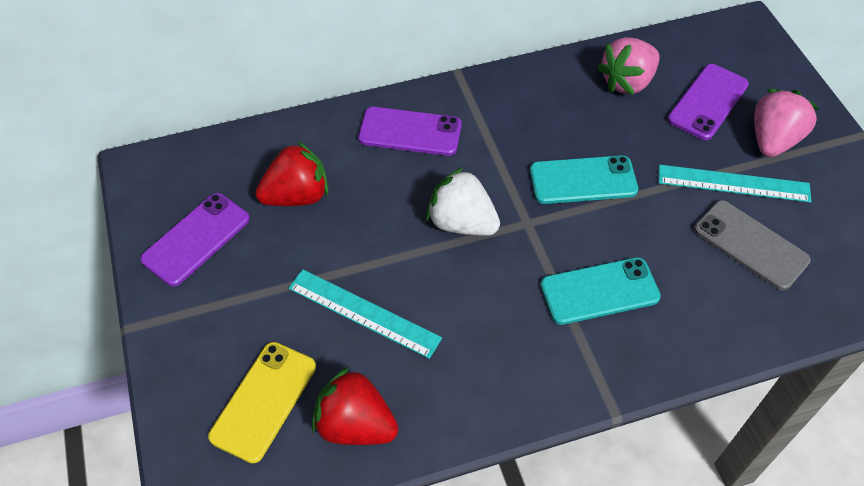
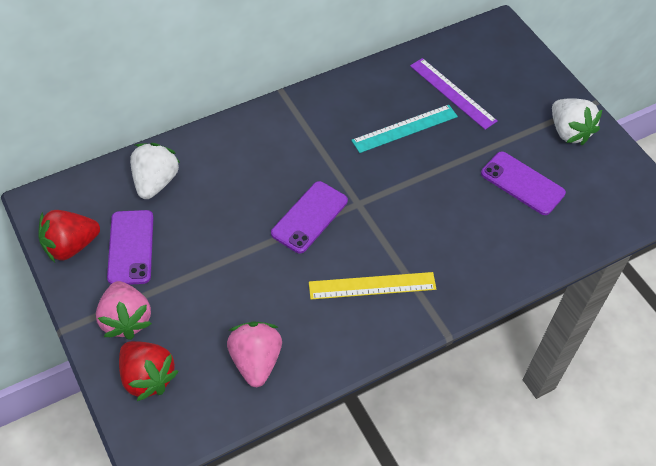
grey phone: [694,200,811,290] = 1 -> none = 0
purple ruler: none = 0 -> [410,58,497,130] = 1
turquoise phone: [530,155,638,204] [540,257,661,325] = 2 -> none = 0
turquoise ruler: [288,269,442,359] [659,165,812,203] = 2 -> [351,105,458,153] = 1
white strawberry: [426,167,500,236] = 1 -> [130,143,180,199] [552,98,602,145] = 2
yellow phone: [208,342,316,463] = 1 -> none = 0
yellow ruler: none = 0 -> [309,272,436,299] = 1

